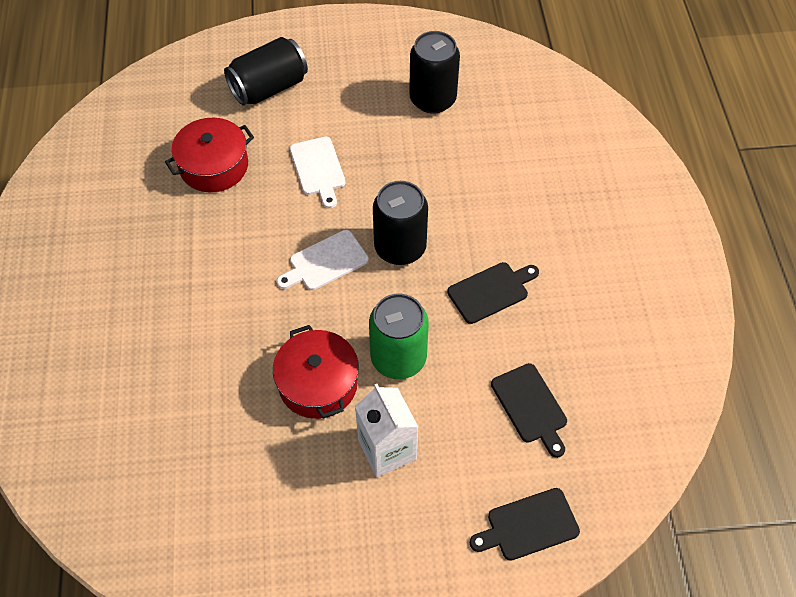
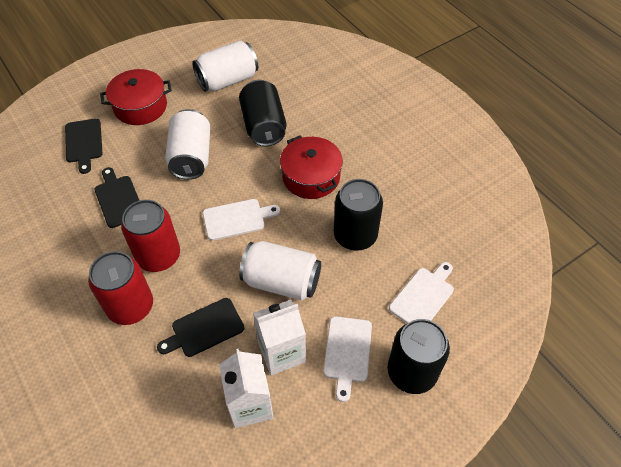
green can: [369,294,429,379] = 1 -> none = 0
red can: none = 0 -> [88,251,153,325] [121,200,180,272] = 2
white can: none = 0 -> [165,109,210,180] [192,40,258,92] [239,241,321,301] = 3
white carton: [355,384,418,477] = 1 -> [219,348,274,428] [253,300,306,375] = 2
white cutting board: [277,230,369,290] [290,137,345,208] = 2 -> [203,199,280,240] [323,316,372,402] [389,262,454,323] = 3

